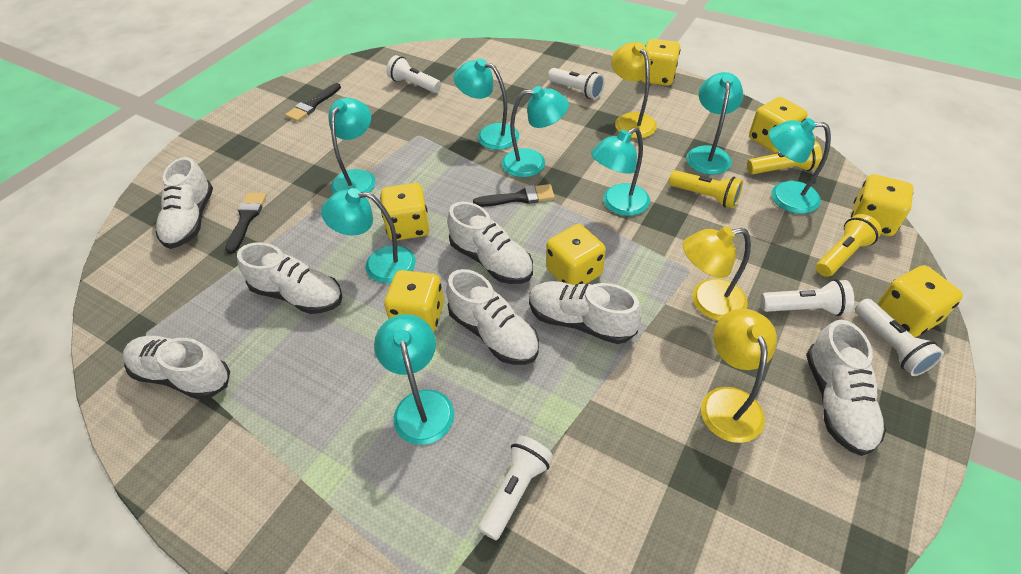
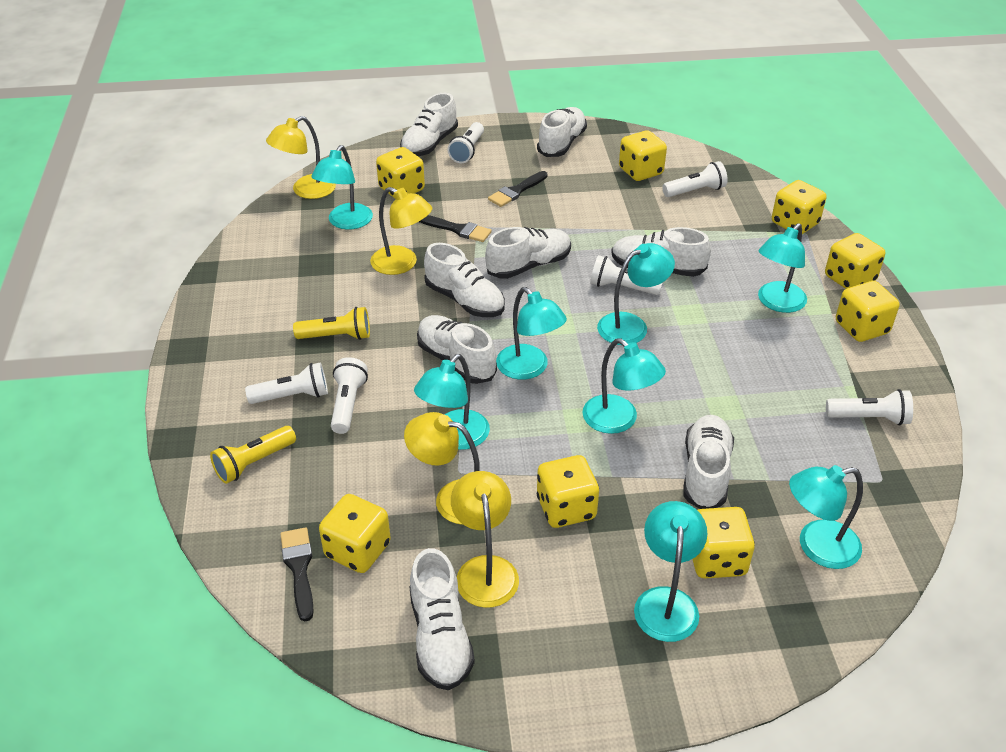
white flashlight: [386,55,441,93] [478,436,553,540] [548,68,605,99] [760,279,854,316] [855,299,944,376] = 5 -> [245,363,328,404] [331,357,368,434] [448,122,484,163] [590,255,663,295] [662,161,728,197] [826,389,913,425] = 6
white shoe: [123,336,230,400] [155,157,213,249] [237,243,342,314] [446,269,539,365] [447,202,533,284] [529,281,642,344] [806,320,886,456] = 7 -> [400,93,458,156] [409,548,475,691] [417,315,497,384] [424,243,505,317] [485,227,571,279] [537,107,587,157] [611,227,711,277] [683,415,734,509] = 8
yellow dice: [380,183,429,240] [384,270,444,332] [546,224,606,285] [641,39,681,86] [749,97,808,153] [851,174,914,236] [877,265,963,337] = 7 -> [319,494,391,573] [376,147,425,199] [537,455,599,528] [619,130,667,181] [693,507,755,578] [772,180,826,234] [825,233,885,289] [836,281,900,342] = 8
yellow flashlight: [669,170,743,208] [747,141,822,175] [816,214,882,277] = 3 -> [210,426,296,484] [293,307,370,340] = 2
yellow lamp: [611,42,657,138] [682,226,751,321] [701,309,777,443] = 3 -> [266,116,336,199] [370,187,432,275] [404,412,479,525] [451,471,519,608] = 4

